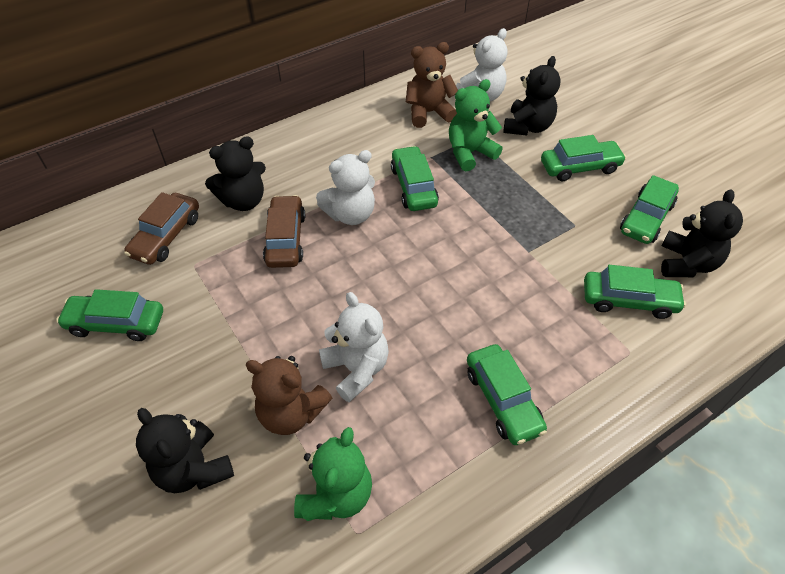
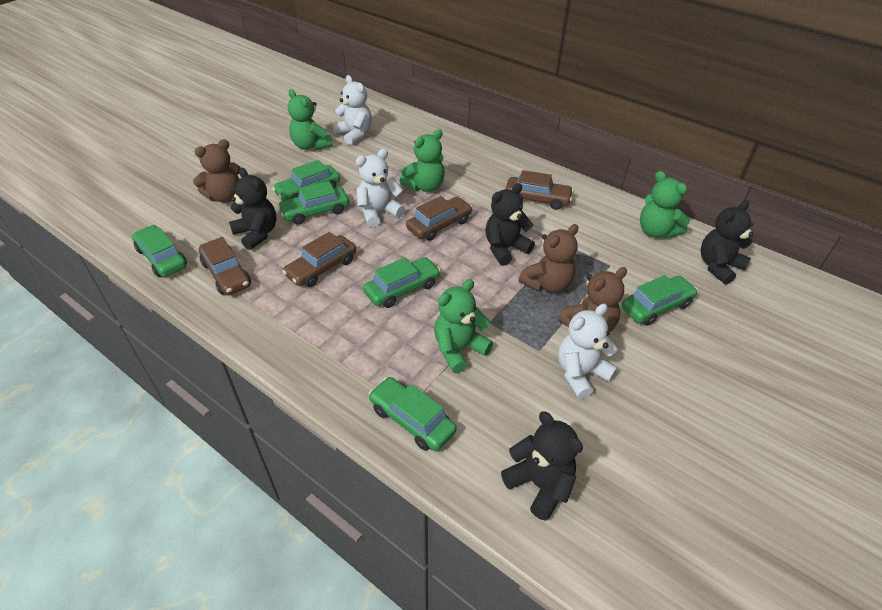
brown car: [124,192,199,265] [263,195,305,268] = 2 -> [199,237,251,295] [282,232,356,287] [406,196,472,241] [506,170,574,210] = 4
brown teddy bear: [246,356,332,435] [406,42,458,128] = 2 -> [193,139,241,203] [518,224,578,293] [558,267,627,332] = 3
green teddy bear: [294,427,372,521] [449,79,503,171] = 2 -> [288,89,333,151] [399,129,445,192] [434,279,493,373] [640,171,690,239] = 4

